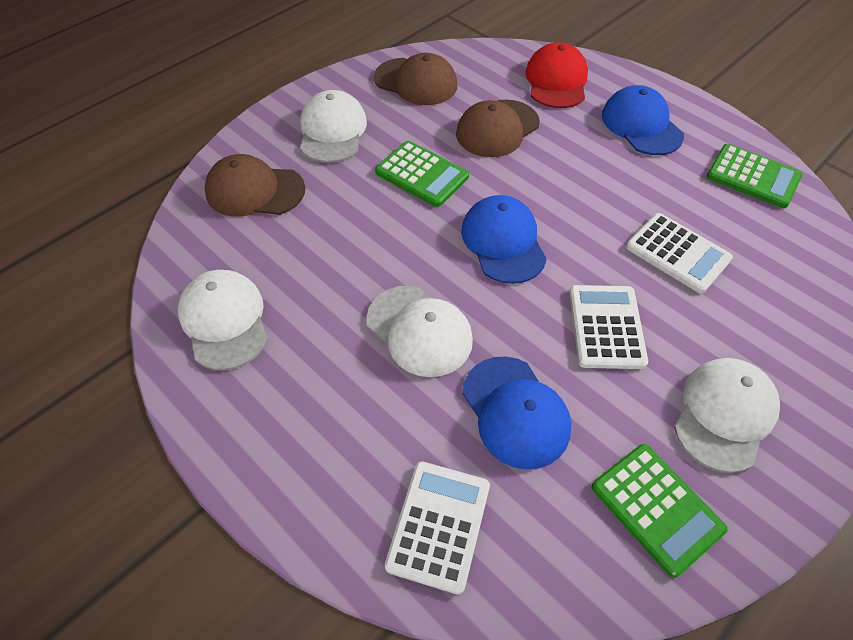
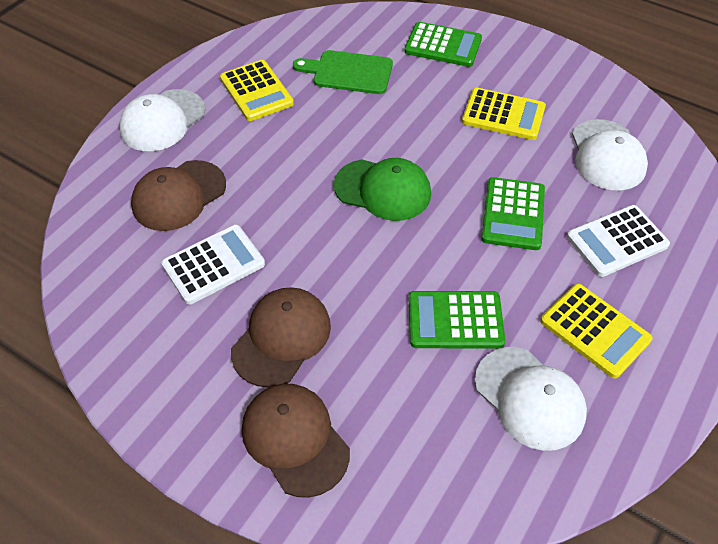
blue cap: [461,195,547,284] [462,356,571,469] [602,85,684,155] = 3 -> none = 0
green cap: none = 0 -> [334,158,431,221] = 1
green cutting board: none = 0 -> [293,50,393,94] = 1
red cap: [525,42,588,108] = 1 -> none = 0
white calculator: [385,461,490,595] [569,285,648,369] [626,213,733,293] = 3 -> [161,225,265,304] [567,205,670,277] = 2
white cap: [178,270,268,370] [300,90,367,163] [366,285,473,377] [674,358,780,473] = 4 -> [119,89,205,151] [475,347,587,451] [572,119,648,191] = 3
yellow calculator: none = 0 -> [220,60,294,121] [462,88,546,140] [540,284,653,379] = 3

